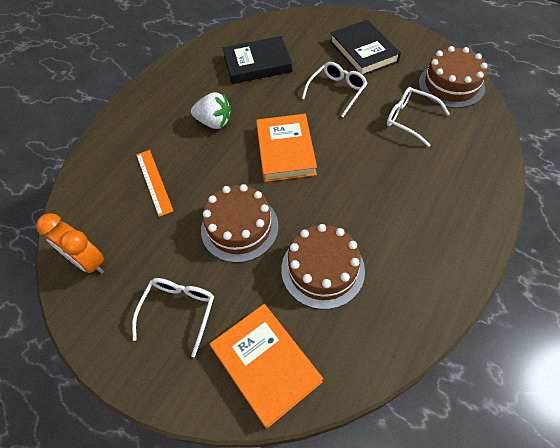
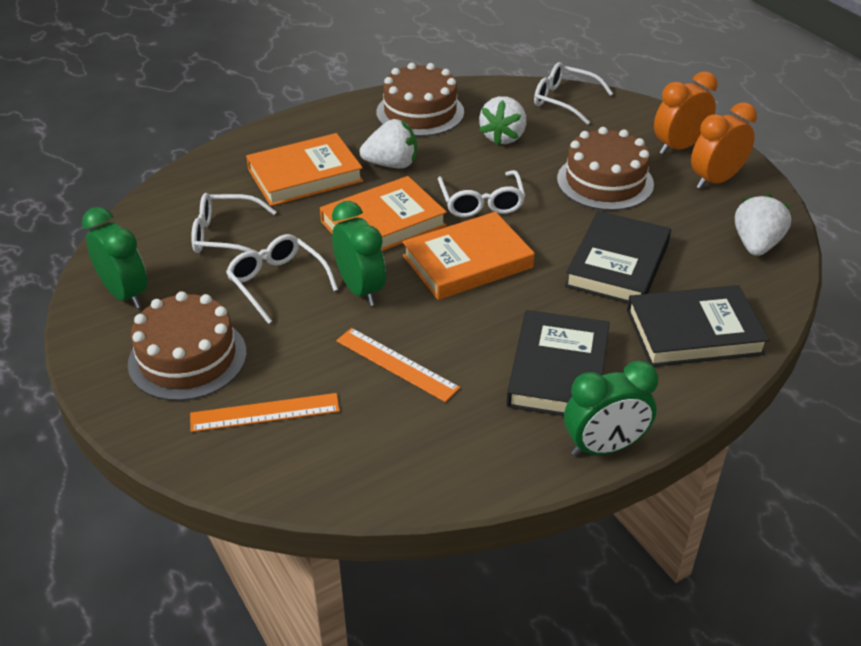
black book: [223,36,292,84] [330,20,401,76] = 2 -> [506,310,610,416] [565,211,671,303] [627,285,769,367] = 3
green clock: none = 0 -> [82,207,147,309] [332,201,386,306] [564,360,658,456] = 3
orange book: [210,304,323,428] [256,114,317,182] = 2 -> [246,133,363,206] [320,176,447,251] [402,212,535,300] = 3
orange clock: [36,213,104,274] = 1 -> [654,71,717,155] [691,102,757,189] = 2
orange ruler: [136,150,173,217] = 1 -> [190,393,340,432] [336,328,460,402] = 2
white glasses: [132,278,214,357] [302,62,367,117] [387,87,450,147] = 3 -> [191,193,277,260] [226,234,338,324] [438,170,525,217] [534,62,613,125] = 4
white strawberry: [191,92,231,129] = 1 -> [360,119,417,169] [479,96,526,146] [735,194,791,256] = 3

